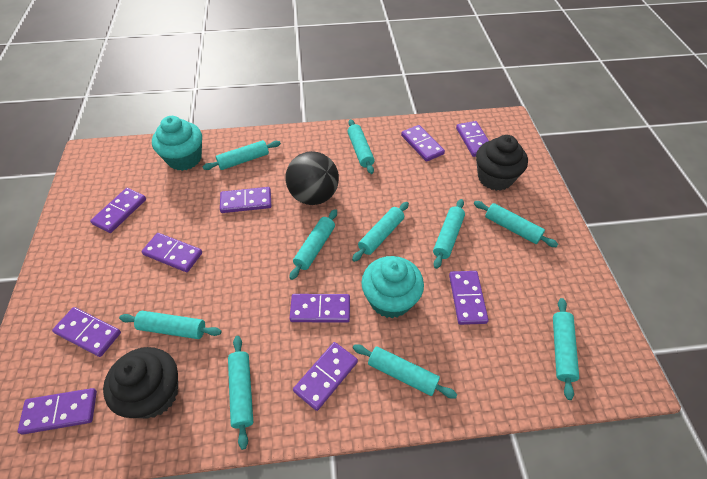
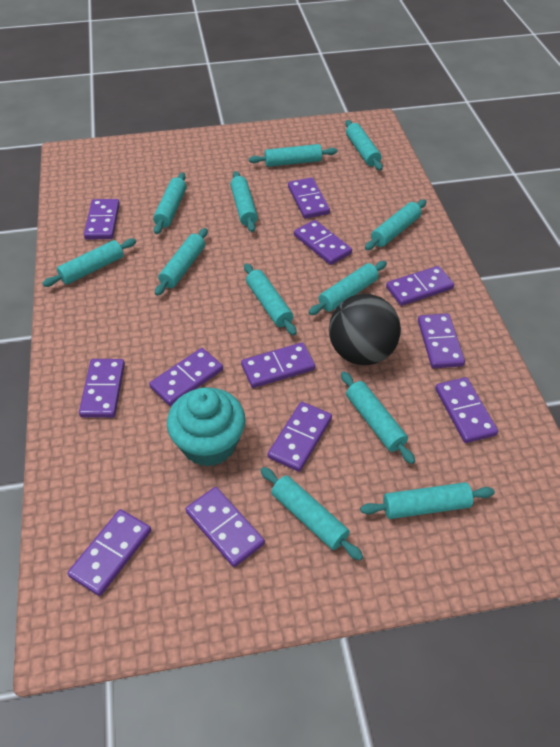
black cupcake: [103,347,178,418] [476,135,528,191] = 2 -> none = 0
purple domino: [18,388,97,435] [52,307,121,357] [90,188,146,233] [141,233,202,272] [220,187,271,213] [290,294,350,322] [293,342,358,411] [401,125,445,162] [449,271,489,325] [456,121,489,157] = 10 -> [67,509,151,596] [79,359,125,418] [84,199,120,240] [149,348,223,406] [186,487,265,567] [241,342,315,388] [268,402,332,472] [288,178,330,219] [294,220,352,265] [386,266,454,306] [418,314,465,368] [435,377,498,443] = 12
turquoise cupcake: [152,116,202,171] [361,256,424,318] = 2 -> [167,388,245,467] = 1
turquoise rolling pin: [119,311,222,339] [203,140,281,170] [228,336,253,450] [289,209,337,280] [347,119,375,174] [352,202,409,262] [353,344,457,399] [433,199,465,269] [474,201,558,247] [553,298,579,400] = 10 -> [42,238,136,287] [153,173,187,234] [155,228,208,296] [230,171,258,232] [244,263,297,335] [249,144,337,167] [260,467,363,561] [309,261,387,315] [341,372,415,464] [345,120,383,171] [360,482,495,519] [365,200,426,250] = 12

